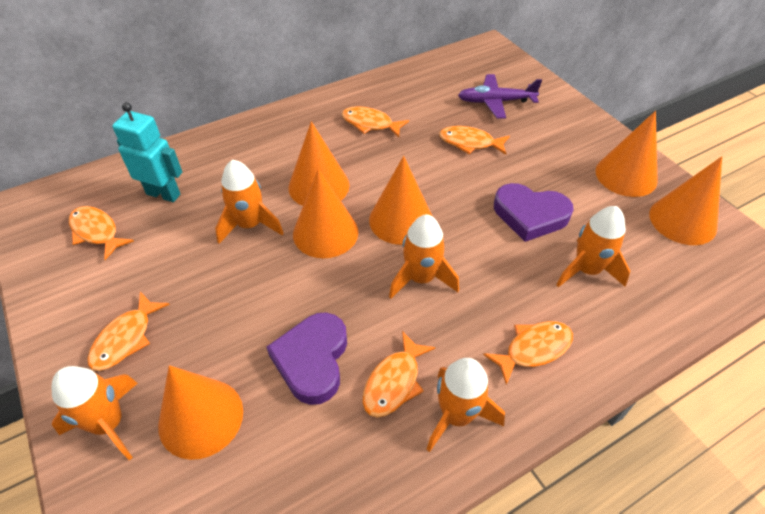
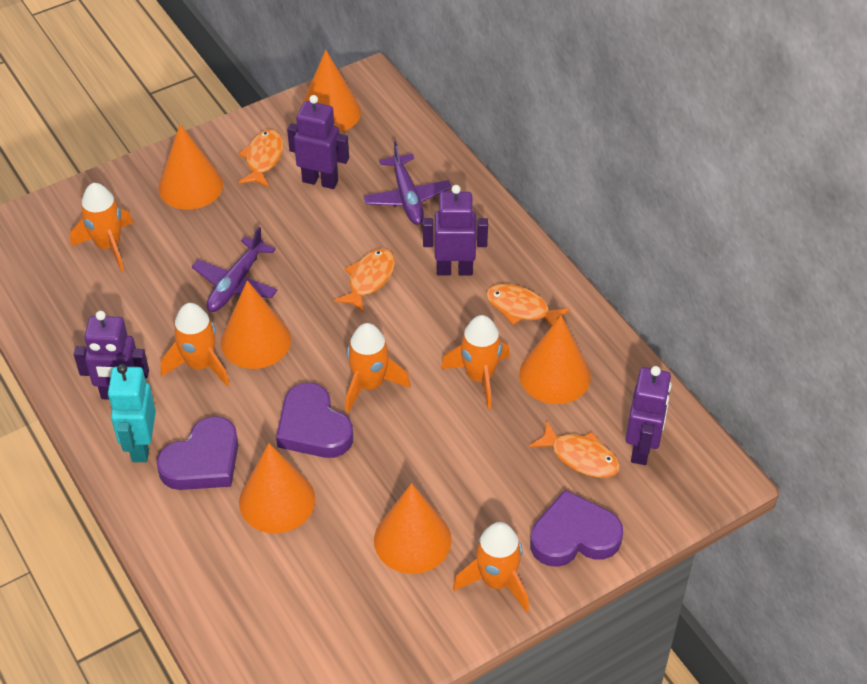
orange fish: [69,206,134,260] [87,292,170,371] [342,106,409,137] [363,331,435,417] [439,126,510,155] [483,321,573,385] = 6 -> [238,129,283,187] [334,249,395,313] [486,284,570,327] [529,421,620,478] = 4
purple heart: [267,313,347,405] [494,183,574,242] = 2 -> [156,416,238,490] [276,383,353,458] [530,490,623,567] = 3
purple plane: [458,74,542,119] = 1 -> [192,227,278,312] [364,141,452,225] = 2
purple robot: none = 0 -> [74,311,149,400] [287,95,349,189] [423,185,488,275] [626,366,672,465] = 4

